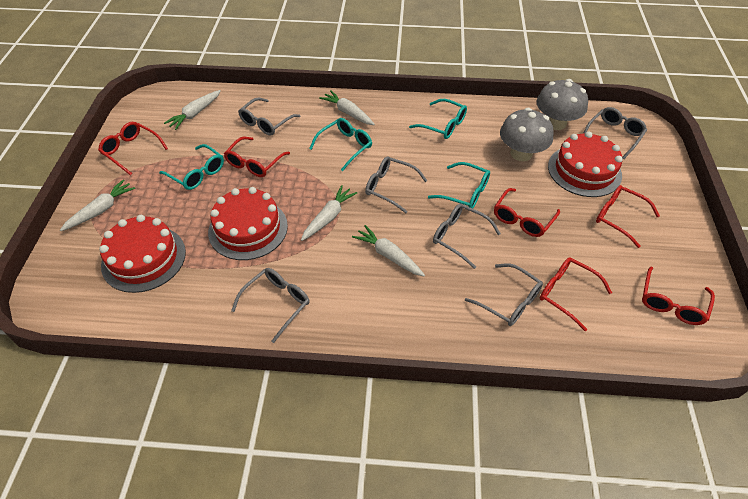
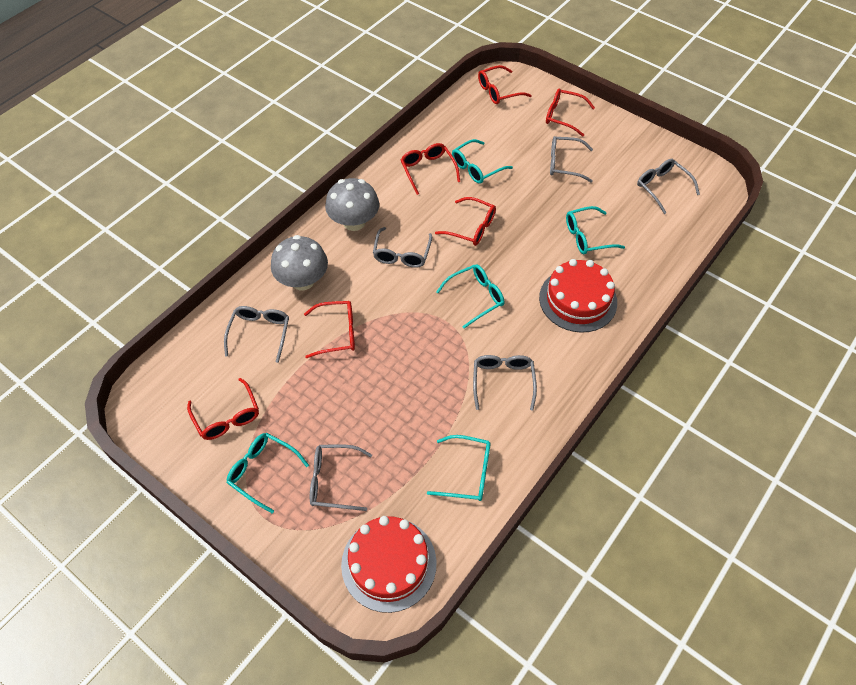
red cake: [99,215,186,293] [208,187,288,260] [548,131,623,197] = 3 -> [341,516,437,613] [539,259,617,333] = 2
turquoise glasses: [159,144,224,190] [309,118,372,171] [409,99,467,139] [428,162,490,209] = 4 -> [226,433,309,513] [427,435,491,501] [436,264,504,329] [452,139,513,184] [566,206,625,254] = 5
white carrot: [60,179,135,231] [164,90,221,130] [301,185,357,241] [319,90,375,125] [352,225,425,276] = 5 -> none = 0

